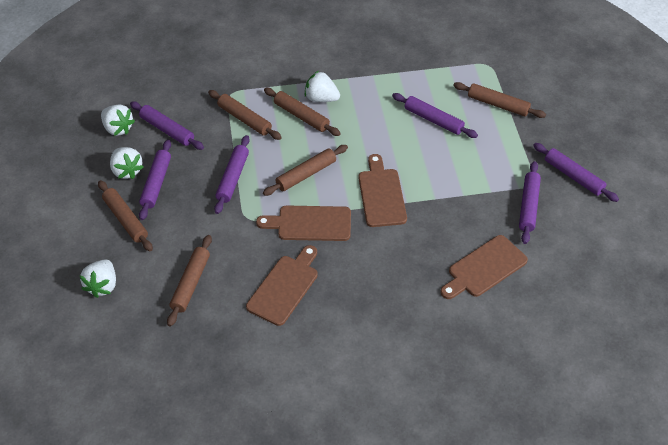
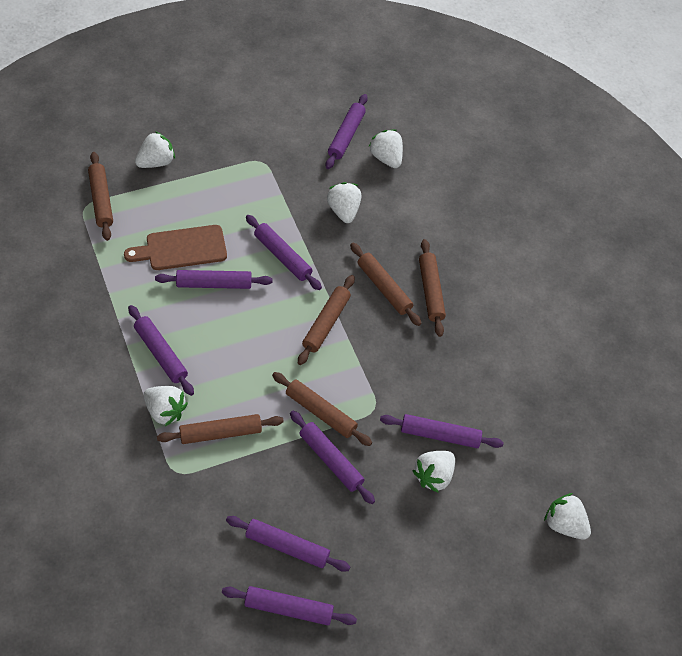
brown cutting board: [246,245,318,326] [256,205,351,241] [358,154,407,227] [440,235,528,299] = 4 -> [124,225,227,270] = 1
purple rolling pin: [130,101,204,150] [139,140,171,220] [214,135,250,214] [392,93,478,138] [519,161,541,244] [533,143,619,202] = 6 -> [128,305,194,396] [155,270,273,289] [222,586,357,625] [226,516,350,572] [246,215,322,290] [290,411,375,504] [325,94,368,169] [380,414,504,448] = 8
white strawberry: [79,260,116,298] [101,105,135,136] [110,147,144,179] [304,71,340,102] = 4 -> [135,131,175,168] [143,386,188,426] [327,182,361,223] [369,129,403,168] [412,451,455,493] [544,493,591,540] = 6

